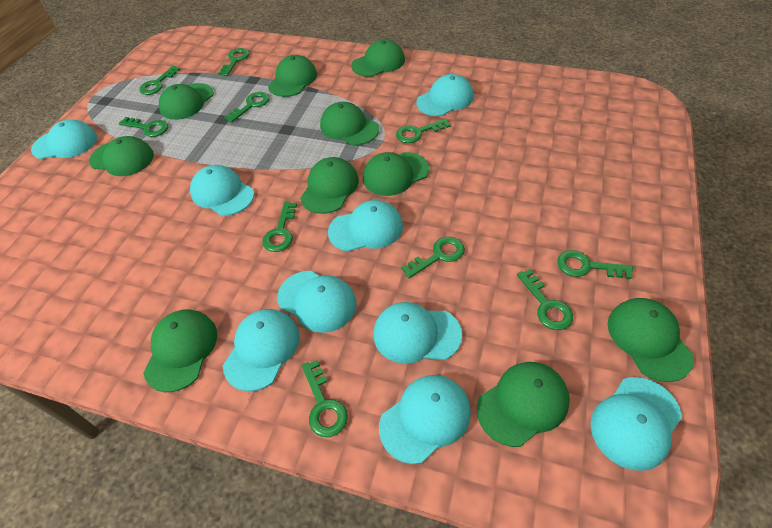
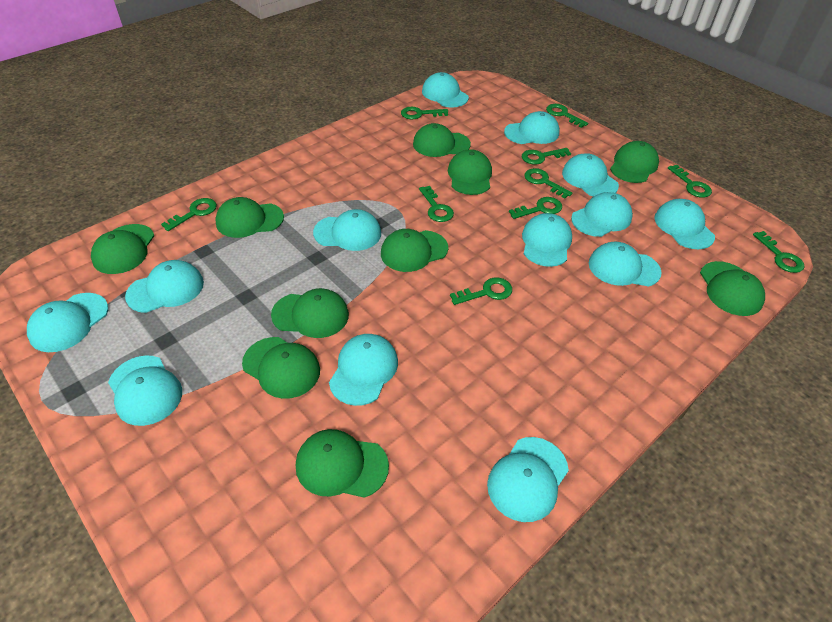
turquoise cap: [31,120,97,159] [190,165,254,216] [223,309,300,392] [277,271,357,333] [328,200,403,252] [373,302,462,364] [379,375,471,464] [416,74,474,116] [590,377,682,471] = 9 -> [27,293,108,352] [108,356,182,426] [125,260,204,313] [313,209,381,251] [329,334,398,406] [422,72,469,107] [487,437,569,522] [504,111,559,144] [522,213,572,267] [562,153,619,197] [571,192,633,237] [589,242,661,287] [654,199,715,249] = 13

